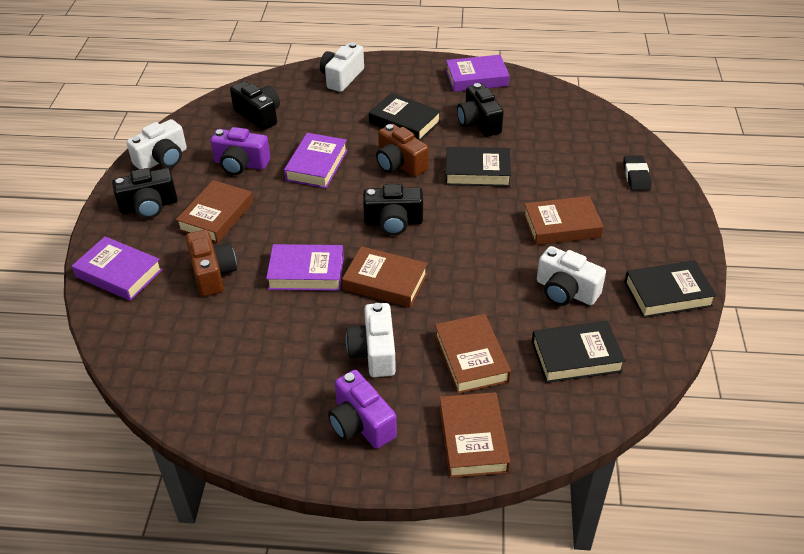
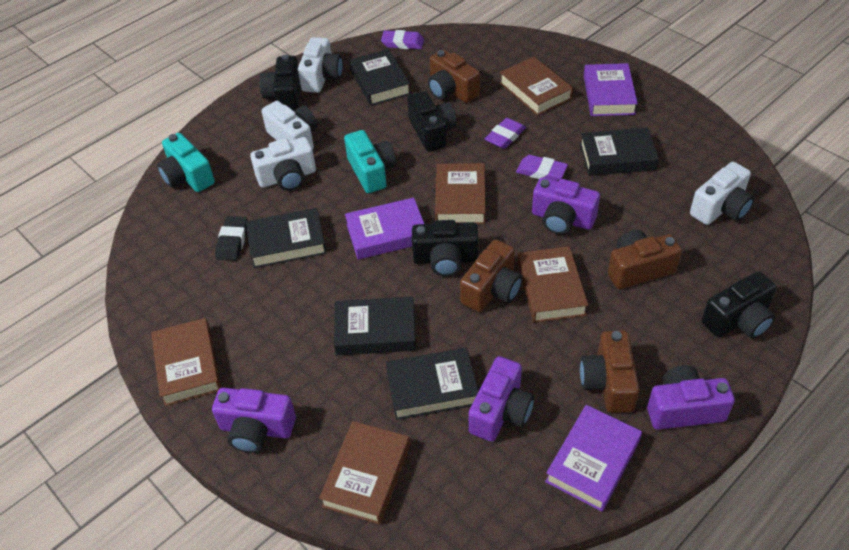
black book: [369,93,441,141] [445,147,511,187] [532,321,625,383] [624,260,717,318] = 4 -> [246,208,327,268] [334,296,416,355] [349,49,411,106] [386,348,479,420] [580,128,659,176] = 5
brown camera: [186,230,237,297] [376,124,429,177] = 2 -> [428,49,480,103] [460,239,523,312] [580,331,640,413] [608,230,682,289] = 4
purple book: [72,236,162,301] [266,244,344,291] [284,133,347,188] [446,55,510,92] = 4 -> [345,198,424,259] [545,405,642,512] [584,63,638,116] = 3
purple camera: [210,127,270,175] [328,370,397,449] = 2 -> [212,388,296,453] [469,356,534,442] [532,177,600,235] [647,365,735,430] = 4
purple eraser: none = 0 -> [381,30,424,49] [485,118,526,149] [516,155,568,181] = 3
turquoise camera: none = 0 -> [157,133,215,192] [344,130,396,193] = 2

